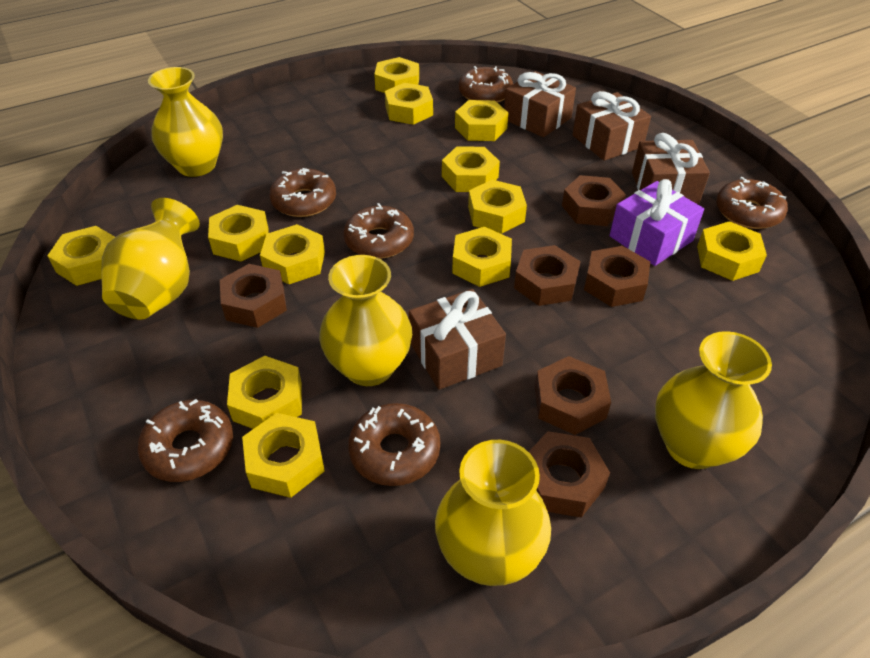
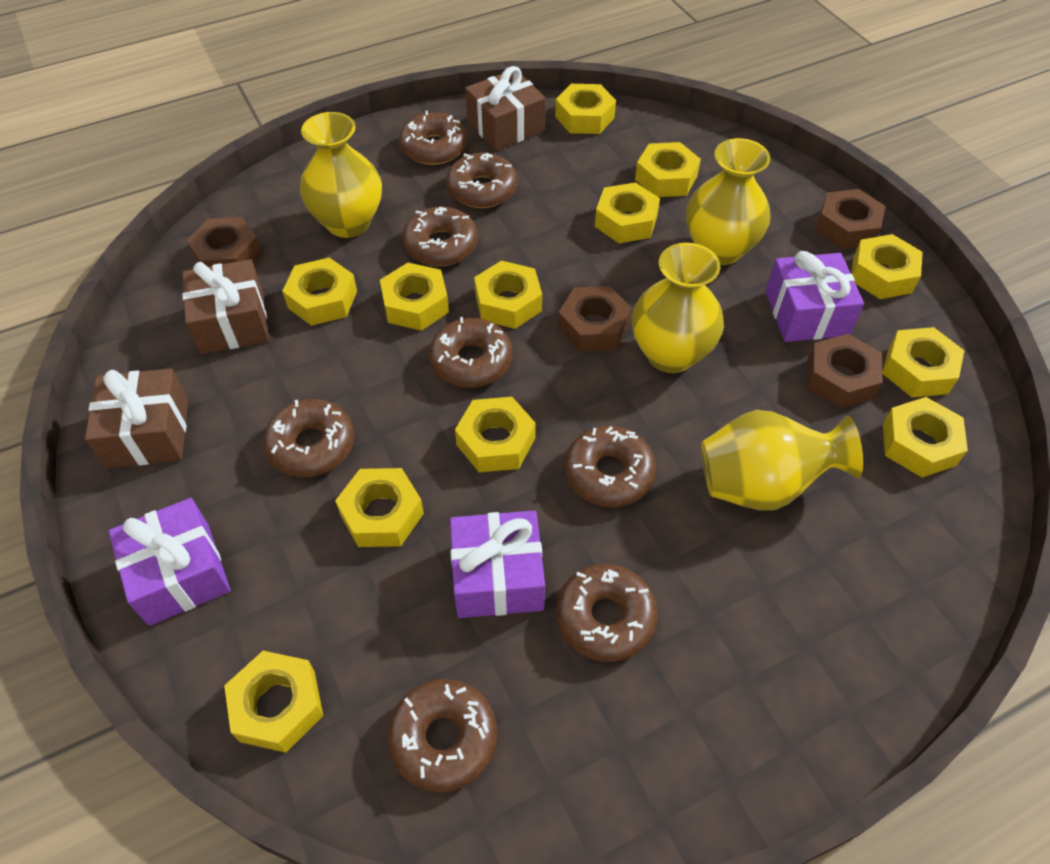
brown donut: [137,399,233,482] [269,168,336,217] [343,203,414,259] [348,403,441,486] [458,66,513,103] [716,177,788,229] = 6 -> [263,399,354,478] [387,679,497,793] [399,111,468,165] [402,206,478,266] [429,317,513,388] [446,153,518,208] [556,564,658,662] [564,426,656,508] = 8
brown gift: [409,289,506,390] [504,71,576,137] [572,91,651,161] [632,133,710,204] = 4 -> [85,368,188,468] [182,259,269,354] [465,66,546,151] = 3
brown nut: [220,264,287,328] [514,245,581,306] [529,431,610,518] [535,356,611,435] [562,175,626,226] [584,246,650,307] = 6 -> [187,217,262,267] [558,286,632,352] [807,334,883,408] [816,189,886,249] = 4
purple gift: [610,179,704,266] = 1 -> [109,498,230,626] [450,510,545,618] [766,251,864,342] = 3
yellow vase: [101,198,200,320] [148,67,223,177] [319,255,412,386] [435,440,551,586] [655,331,772,469] = 5 -> [300,112,382,238] [632,243,724,373] [686,138,770,265] [701,410,863,511] = 4

